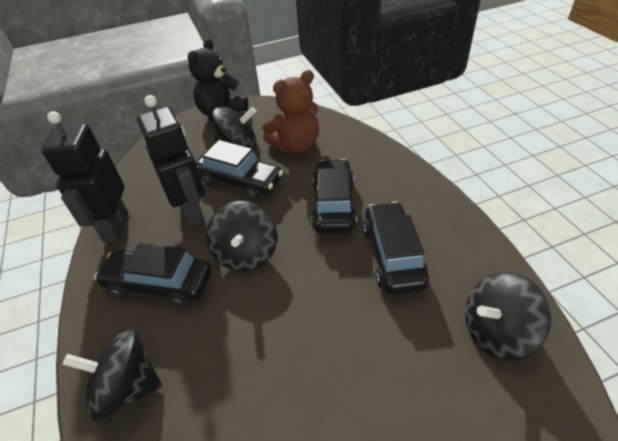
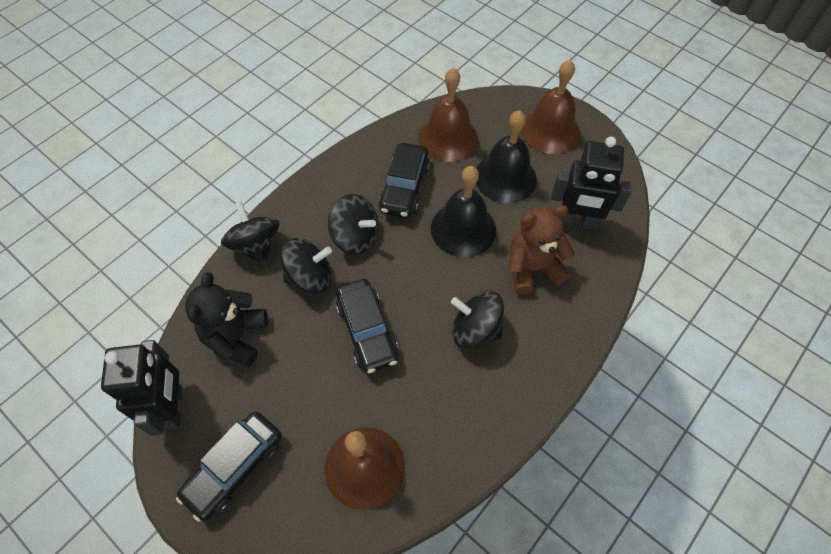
black bell: none = 0 -> [431,166,496,257] [476,110,537,203] = 2
black car: [94,243,211,307] [196,140,283,199] [311,159,357,234] [363,202,429,295] = 4 -> [176,412,282,522] [336,279,399,374] [379,143,430,218] = 3
brown bell: none = 0 -> [325,427,405,510] [419,68,478,162] [520,60,580,154] = 3

